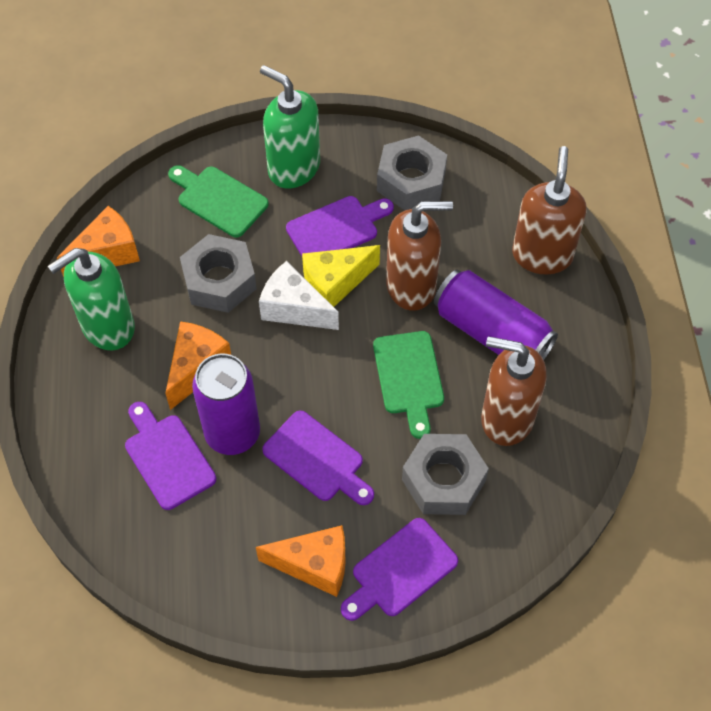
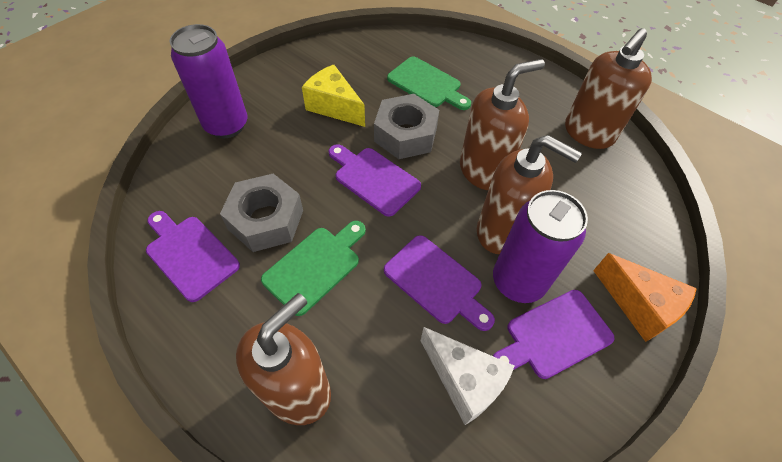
brown soap dispenser: [386,201,453,311] [481,336,547,446] [512,146,587,275] = 3 -> [236,293,331,425] [460,59,545,190] [477,135,582,254] [565,28,652,149] = 4
green soap dispenser: [48,248,135,350] [260,65,320,188] = 2 -> none = 0
grey nut: [180,234,257,313] [377,135,447,210] [402,434,489,515] = 3 -> [220,174,303,252] [374,94,439,159] = 2
orange cheese: [57,206,140,277] [165,321,231,410] [256,525,345,597] = 3 -> [593,253,697,342] = 1

